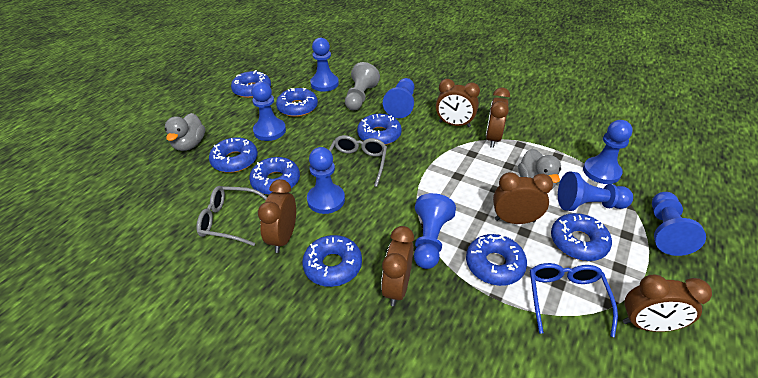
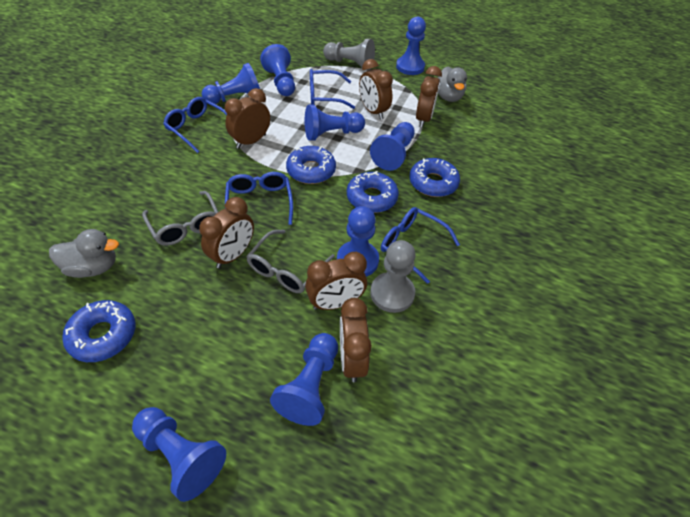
blue donut: [209,137,258,173] [231,70,271,98] [249,157,300,195] [276,88,318,117] [302,235,362,287] [357,114,402,145] [466,234,527,286] [551,213,612,261] = 8 -> [62,300,136,362] [286,146,336,184] [347,171,399,213] [409,158,460,197] = 4
blue glasses: [530,263,618,337] = 1 -> [163,97,227,153] [225,172,293,225] [310,69,355,109] [381,207,460,284] = 4
grey pawn: [345,62,380,110] = 1 -> [323,38,375,71] [370,240,415,313] = 2

